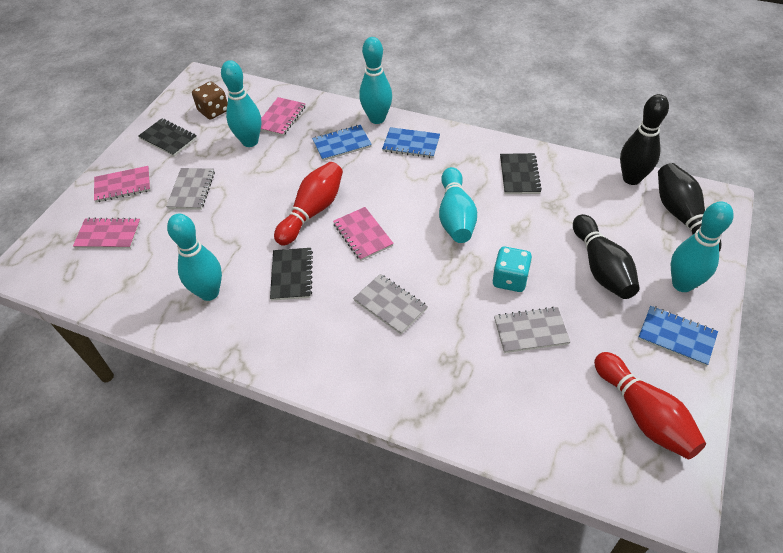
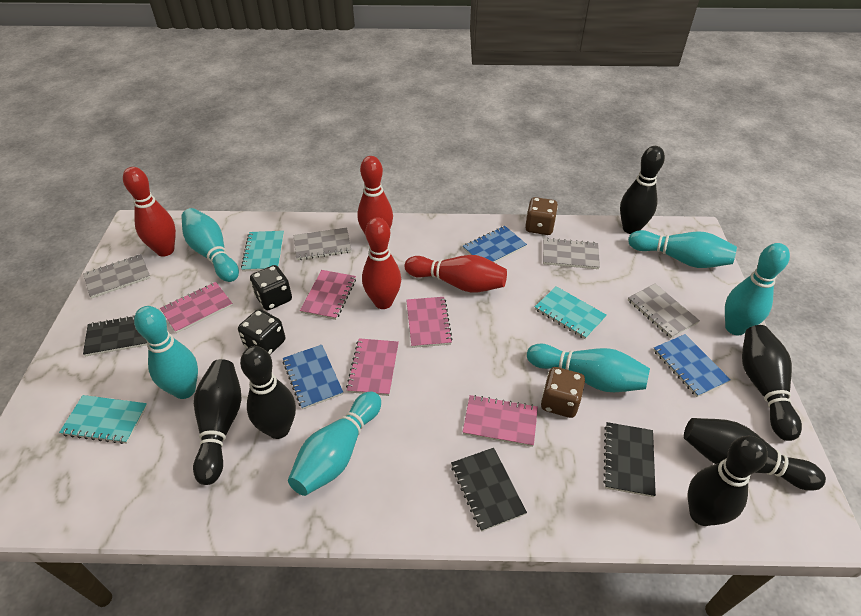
black bowling pin: [573,214,640,299] [620,94,669,185] [658,163,721,252] = 3 -> [193,359,241,485] [240,346,296,439] [620,146,665,234] [684,418,826,491] [688,436,768,526] [742,325,802,441] = 6
black dice: none = 0 -> [238,309,285,355] [250,265,292,310] = 2
brown dice: [192,81,228,120] = 1 -> [525,197,558,235] [541,367,585,418] = 2
grey notebook: [166,168,215,210] [353,274,428,334] [494,307,570,353] = 3 -> [83,254,150,299] [294,228,351,260] [543,238,600,269] [628,284,700,338] = 4
pink notebook: [73,218,141,249] [94,166,151,202] [261,97,306,136] [333,207,394,261] = 4 -> [160,282,233,333] [300,270,356,320] [346,338,399,396] [406,297,453,348] [463,395,538,447] = 5
red bowling pin: [274,162,343,246] [594,352,706,459] = 2 -> [123,167,176,257] [358,156,393,234] [362,217,401,309] [405,255,507,293] = 4
turquoise bowling pin: [167,214,222,301] [221,60,261,147] [359,37,392,124] [439,167,477,243] [671,201,734,292] = 5 -> [134,306,198,399] [181,208,239,282] [288,391,381,496] [527,344,650,392] [628,230,737,268] [725,243,790,335] = 6
turquoise dice: [493,247,532,292] = 1 -> none = 0
turquoise notebook: none = 0 -> [59,395,148,444] [241,231,284,272] [535,286,607,339] = 3

